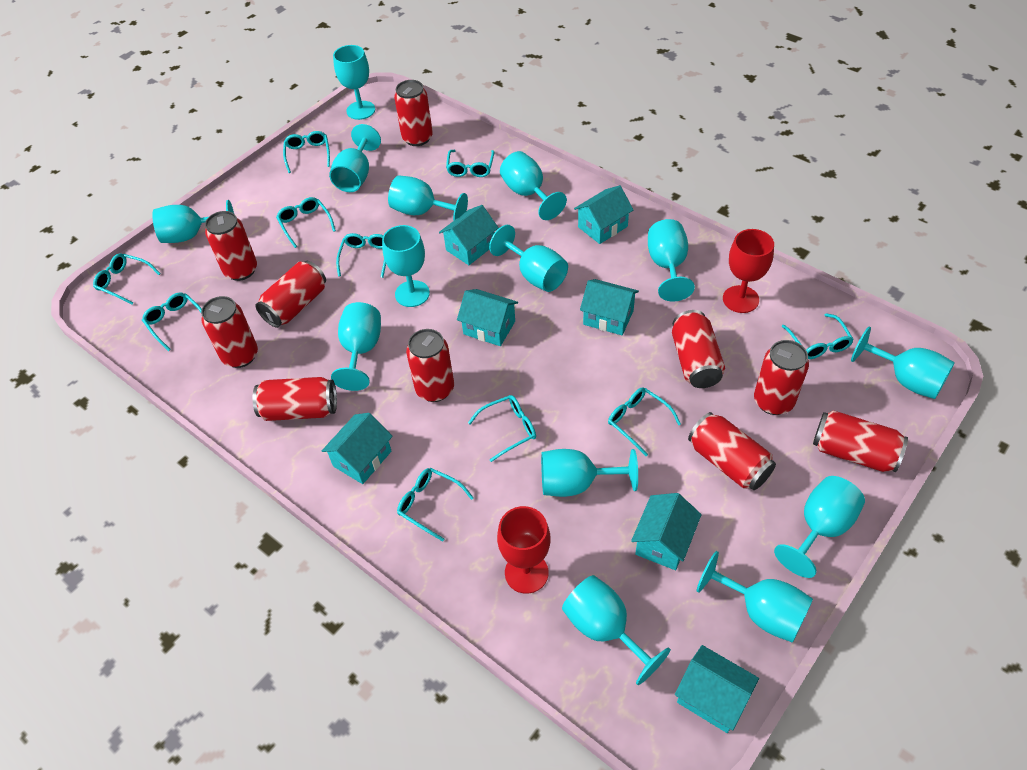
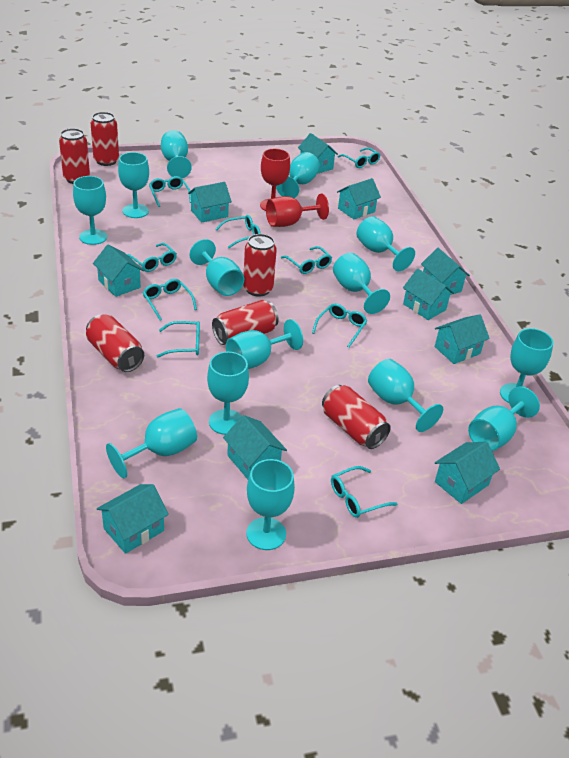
red can: [201,296,258,368] [205,211,257,281] [253,377,337,421] [255,261,326,328] [394,80,433,146] [406,329,454,402] [672,310,725,388] [688,412,776,490] [754,340,809,415] [813,410,908,472] = 10 -> [59,128,90,184] [86,314,144,372] [91,112,119,166] [212,300,279,345] [243,234,277,297] [322,385,391,449] = 6
turquoise glasses: [93,253,161,305] [142,292,202,351] [276,197,336,248] [283,131,330,173] [336,233,386,278] [397,468,474,542] [446,150,495,177] [468,395,536,462] [608,388,681,456] [782,313,854,359] = 10 -> [127,243,177,272] [143,279,197,321] [149,176,191,207] [157,321,200,357] [215,215,261,248] [281,246,332,274] [312,303,367,348] [331,466,398,518] [338,148,380,168] = 9
turquoise house: [322,413,393,484] [439,205,498,265] [457,289,518,346] [574,185,633,244] [580,279,639,335] [631,493,702,570] [675,645,759,733] = 7 -> [93,244,144,297] [97,484,169,554] [188,182,232,223] [223,415,287,479] [298,133,338,174] [337,178,381,219] [403,269,454,320] [421,248,470,295] [435,314,490,364] [435,442,500,504] = 10

